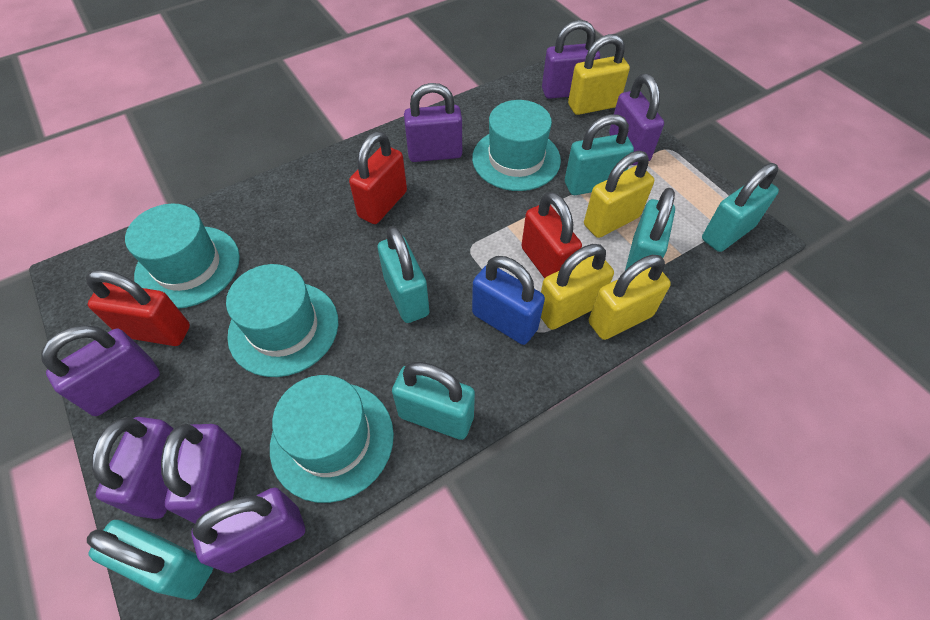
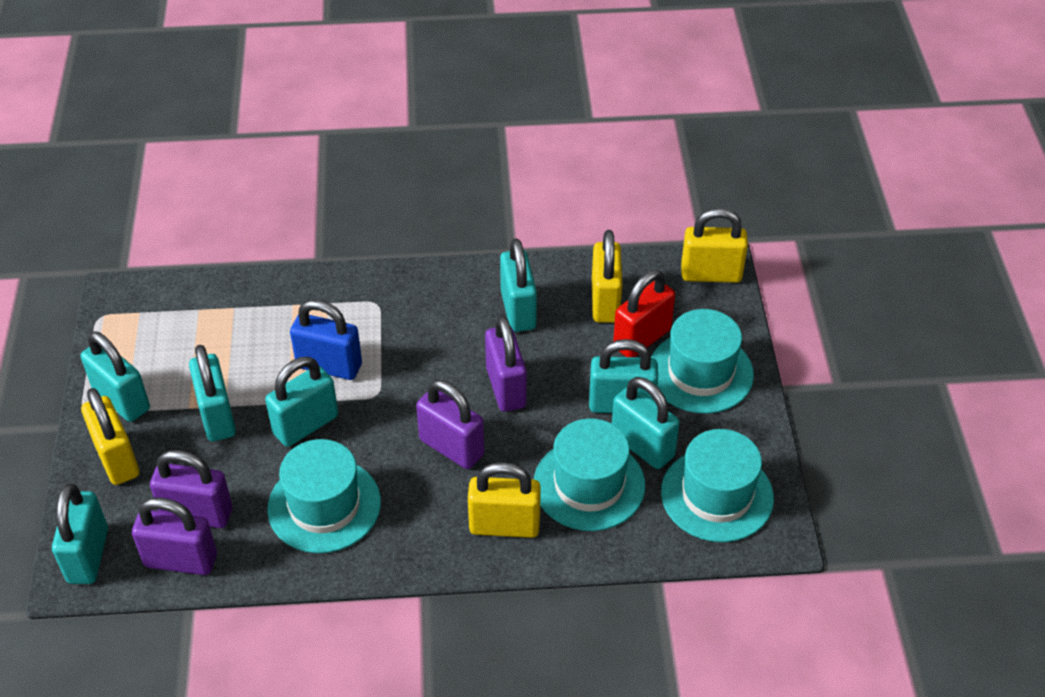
purple padlock: [41,325,160,416] [91,417,174,519] [161,424,241,524] [191,488,305,573] [404,83,462,162] [542,20,600,99] [609,74,664,165] = 7 -> [132,497,217,575] [150,450,232,528] [416,380,484,469] [485,316,527,412] = 4
red padlock: [86,270,190,346] [349,131,407,224] [521,192,582,278] = 3 -> [613,270,675,357] = 1
turquoise padlock: [87,520,213,600] [378,226,430,323] [392,362,475,440] [565,115,634,195] [625,188,675,270] [702,163,779,252] = 6 -> [52,484,108,584] [81,331,150,422] [189,345,236,441] [265,357,338,447] [500,238,537,332] [589,339,658,413] [612,377,680,469] = 7

